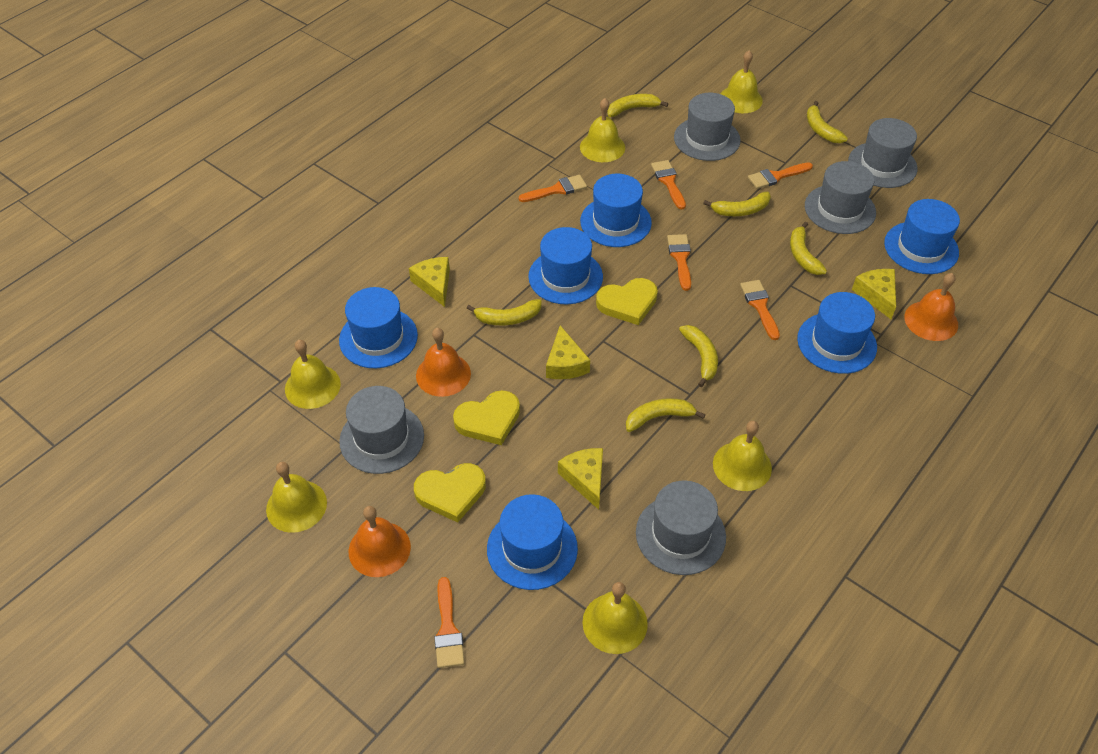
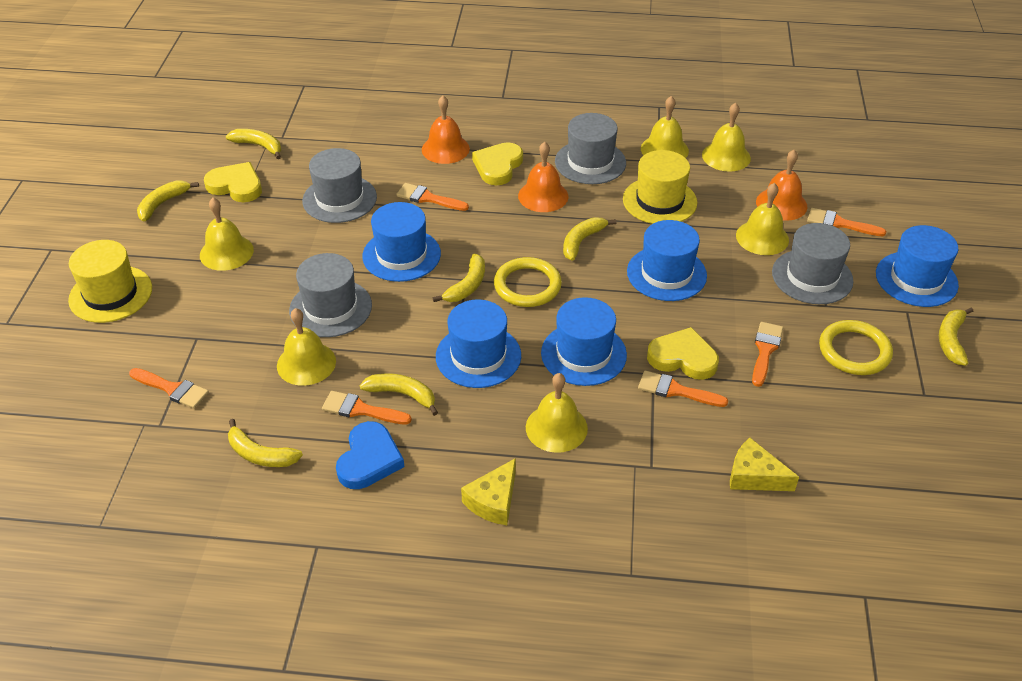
blue hat: [339,287,418,368] [487,494,578,590] [528,227,603,304] [580,174,652,247] [797,292,877,374] [884,199,960,274] = 6 -> [362,202,441,282] [436,299,521,388] [541,297,627,386] [627,220,707,301] [876,225,959,307] = 5
blue heart: none = 0 -> [336,421,405,489] = 1
grey hat: [339,386,424,474] [636,480,726,575] [674,93,741,161] [805,161,876,234] [848,118,918,188] = 5 -> [289,253,372,337] [302,148,377,223] [555,113,626,184] [772,223,854,304] = 4
yellow cheese: [409,257,450,307] [546,325,590,379] [558,448,603,510] [852,269,896,319] = 4 -> [461,458,516,525] [730,438,799,491] = 2
yellow hat: none = 0 -> [68,240,152,323] [623,150,697,224] = 2
yellow ring: none = 0 -> [494,257,562,307] [819,320,893,375] = 2

